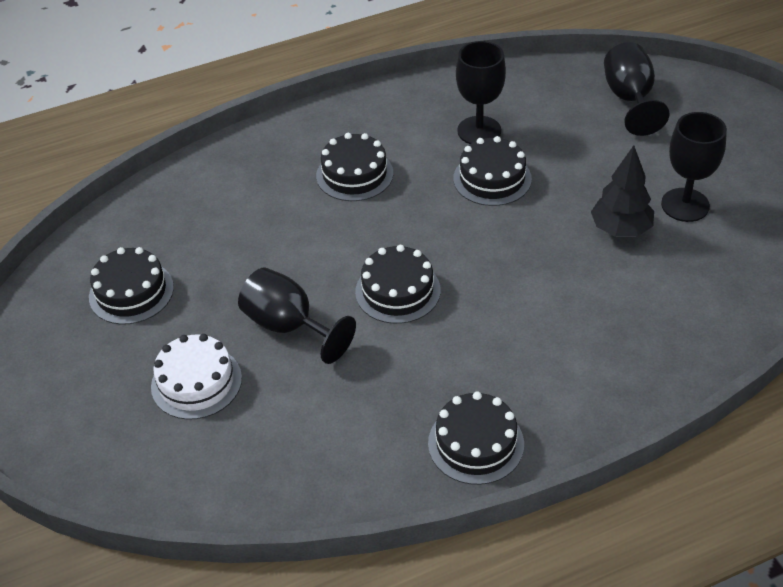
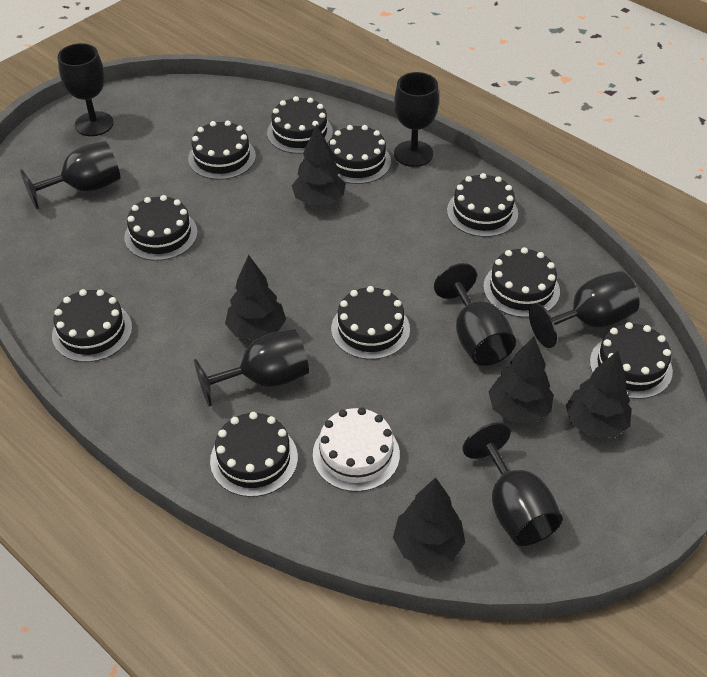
black cake: [89,247,174,325] [316,133,393,201] [355,245,441,324] [428,391,524,485] [453,136,532,206] = 5 -> [52,289,132,362] [124,195,198,261] [188,121,256,180] [210,412,298,497] [267,96,333,154] [329,125,391,184] [331,286,410,360] [447,173,518,237] [483,247,560,318] [590,322,673,399] = 10
black goblet: [238,267,356,364] [456,41,506,144] [604,42,670,136] [661,112,727,222] = 4 -> [20,141,121,210] [58,43,114,136] [194,329,309,407] [394,72,439,167] [434,263,516,366] [462,423,563,546] [529,271,640,348] = 7
black tree: [591,145,654,237] = 1 -> [225,255,286,341] [292,124,346,205] [393,477,465,568] [488,336,554,423] [565,351,631,438] = 5

